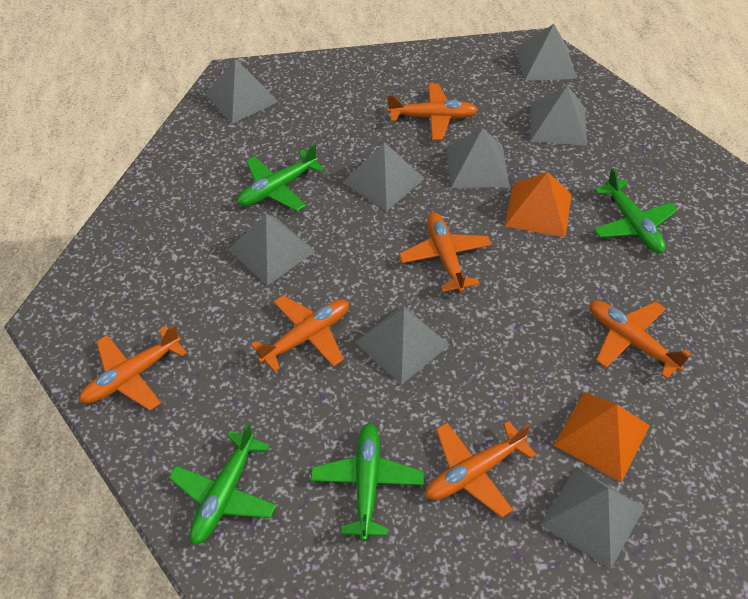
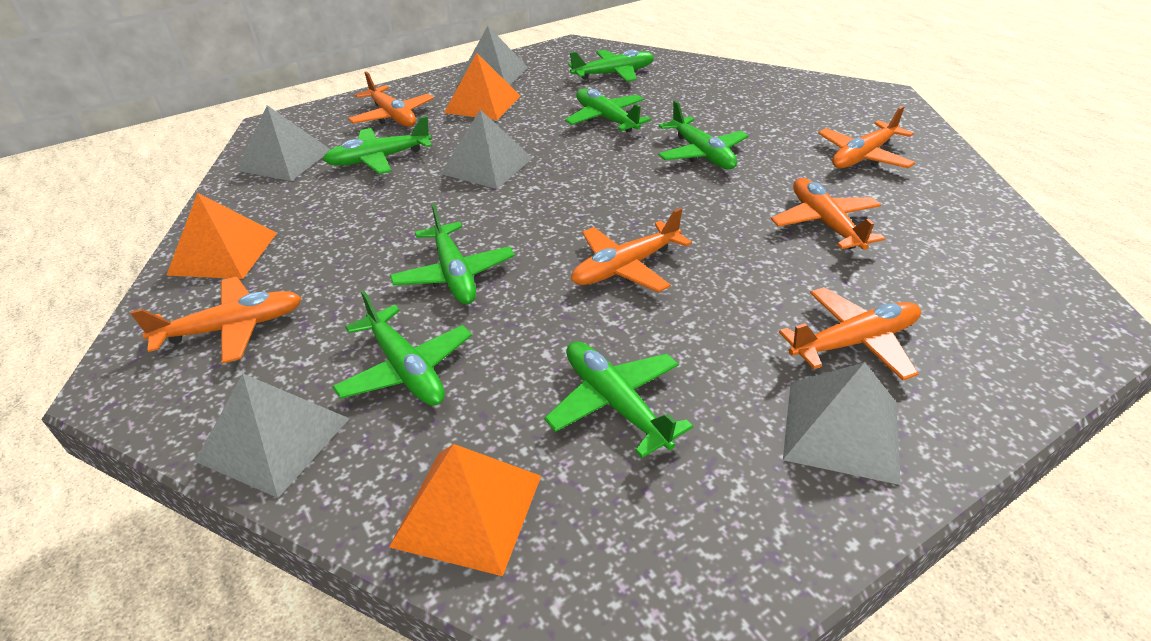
green plane: [169,423,277,545] [237,144,324,211] [311,423,423,541] [594,168,677,253] = 4 -> [323,116,432,174] [332,290,472,406] [390,204,515,304] [544,341,693,458] [565,89,651,133] [568,50,654,82] [658,100,749,170] = 7
grey pyramid: [205,59,279,123] [228,214,316,286] [343,142,425,211] [355,305,449,385] [447,128,509,188] [516,24,577,81] [530,85,587,146] [541,467,645,569] = 8 -> [195,374,350,498] [237,105,330,181] [440,110,533,189] [457,26,528,85] [783,362,901,485] = 5
orange pyramid: [505,172,572,238] [554,392,650,482] = 2 -> [166,193,277,279] [389,444,541,576] [444,53,520,120] = 3

